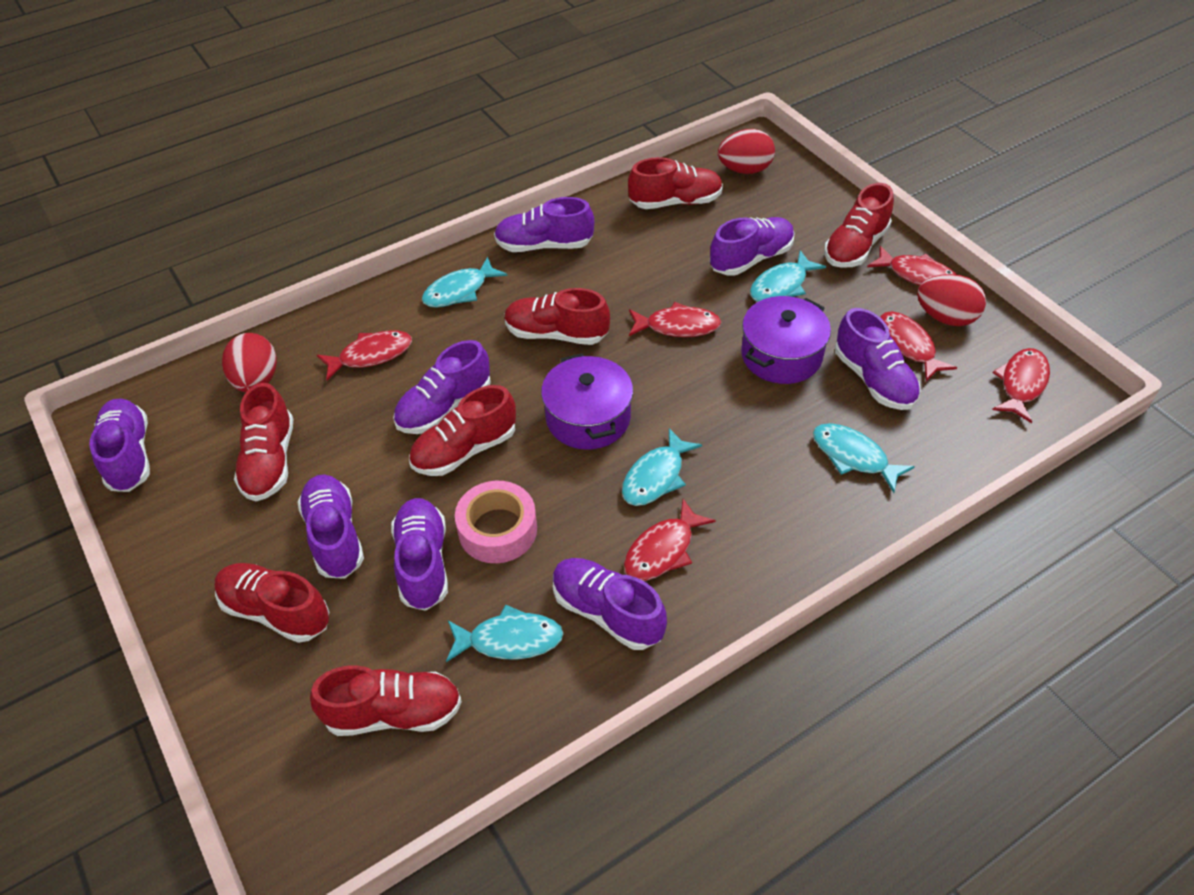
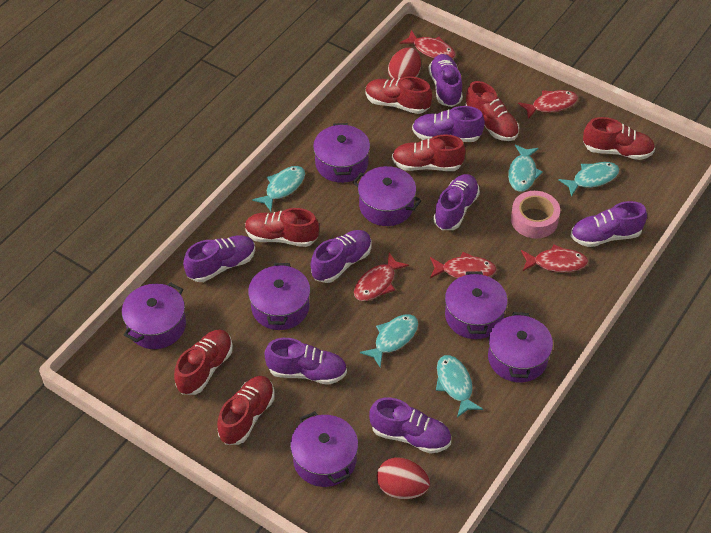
purple pot: [541,353,633,450] [741,296,831,384] = 2 -> [122,282,186,349] [248,263,310,330] [290,411,358,487] [313,123,370,183] [353,166,422,226] [445,271,508,339] [488,312,553,382] = 7
red egg: [222,333,277,392] [718,129,775,174] [917,274,986,326] = 3 -> [377,458,430,499] [388,47,421,79] = 2
red fish: [317,330,412,380] [624,499,716,581] [629,302,721,337] [867,246,957,286] [880,311,957,381] [992,348,1050,423] = 6 -> [354,253,409,301] [400,30,456,59] [430,252,497,278] [518,90,578,119] [521,244,588,273] = 5

